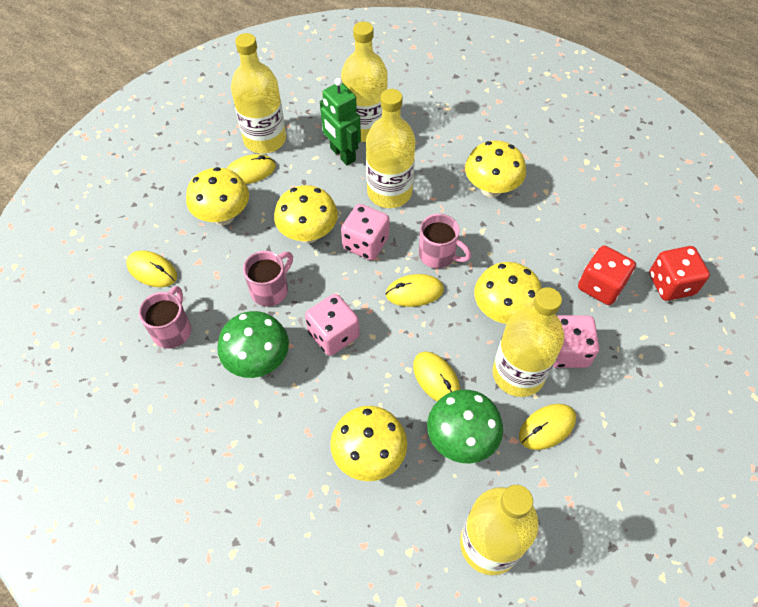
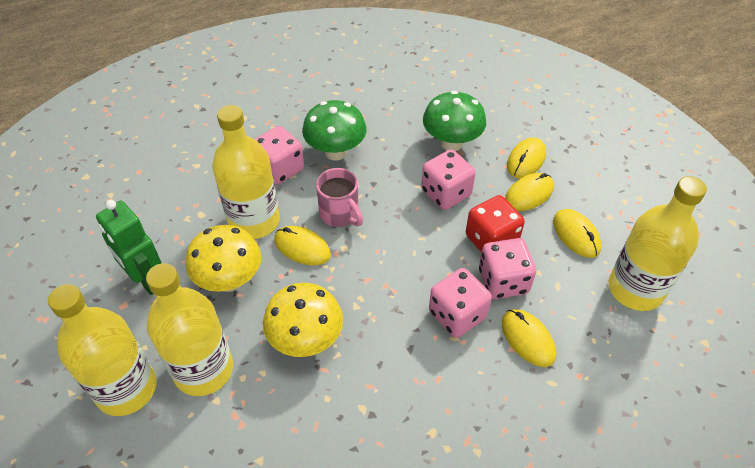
pink dice: [305,294,360,356] [341,204,390,260] [553,315,599,368] = 3 -> [255,126,304,185] [421,149,476,210] [429,268,492,338] [479,238,536,299] = 4
pink mug: [139,286,191,349] [243,251,293,307] [419,214,471,268] = 3 -> [316,168,363,227] = 1
red dice: [578,245,636,305] [649,246,710,301] = 2 -> [466,195,525,253] = 1
yellow bottle: [231,33,286,154] [341,22,388,142] [366,89,416,208] [460,485,539,575] [493,287,564,397] = 5 -> [48,284,157,416] [146,263,233,396] [212,105,280,239] [609,176,707,311] = 4
yellow mushroom: [186,167,249,225] [274,185,338,243] [330,406,407,481] [465,140,526,197] [474,262,542,324] = 5 -> [186,225,261,292] [263,283,343,357] = 2

